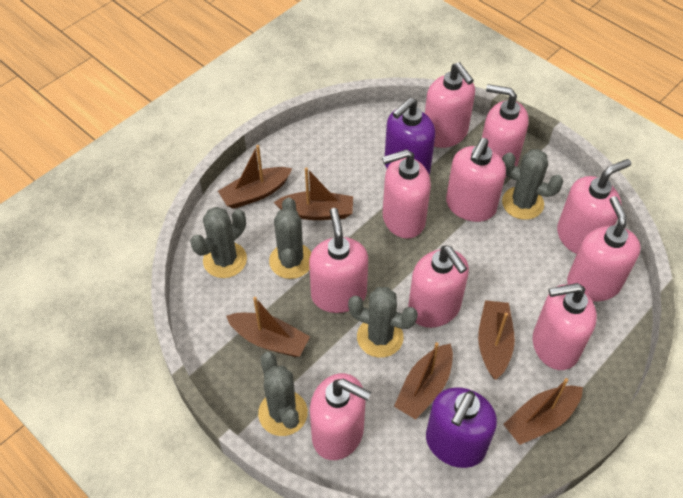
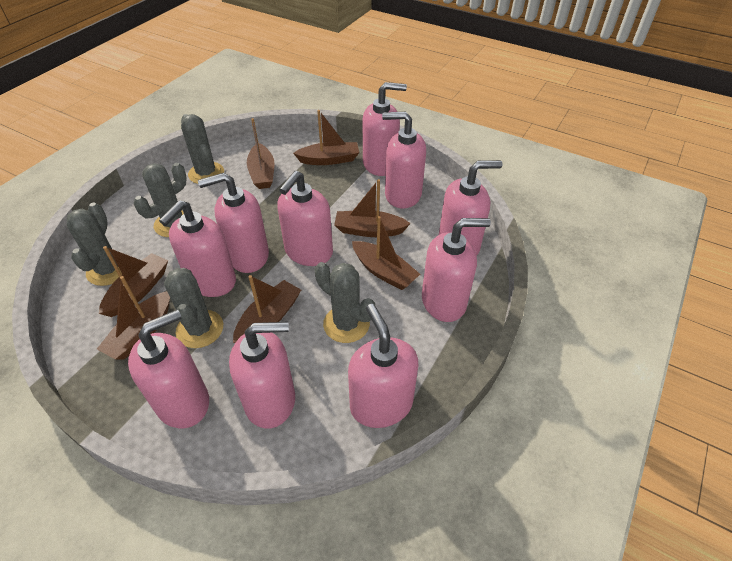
brown boat: [218,145,292,209] [226,297,310,357] [274,167,353,220] [394,342,453,420] [478,300,515,380] [503,378,583,445] = 6 -> [97,276,170,360] [99,246,168,317] [233,275,301,343] [247,118,275,189] [293,110,359,165] [334,179,411,237] [352,216,420,290] = 7
purple soap dispenser: [385,98,435,174] [426,387,497,468] = 2 -> none = 0

